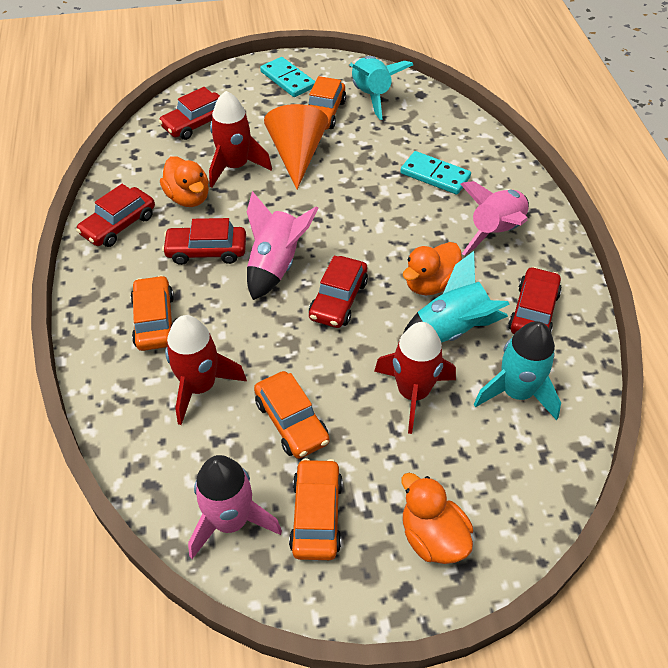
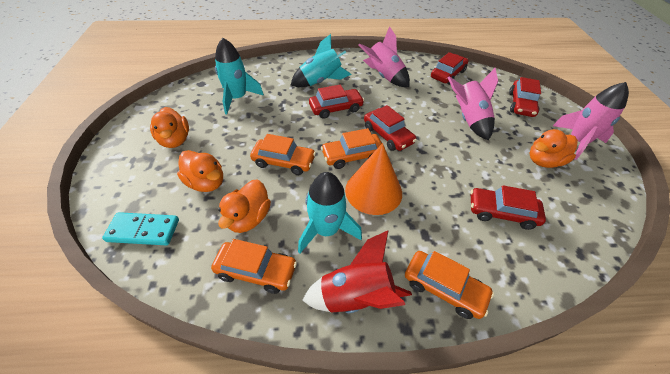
orange duck: [160,156,209,207] [401,473,473,564] [403,242,462,295] = 3 -> [150,107,189,148] [177,150,223,192] [218,179,271,233] [529,129,578,168] = 4
red rocket: [165,315,247,425] [209,91,272,187] [374,322,456,434] = 3 -> [302,231,412,313] = 1
turquoise domino: [260,57,315,97] [400,151,471,195] = 2 -> [102,212,179,245] = 1

